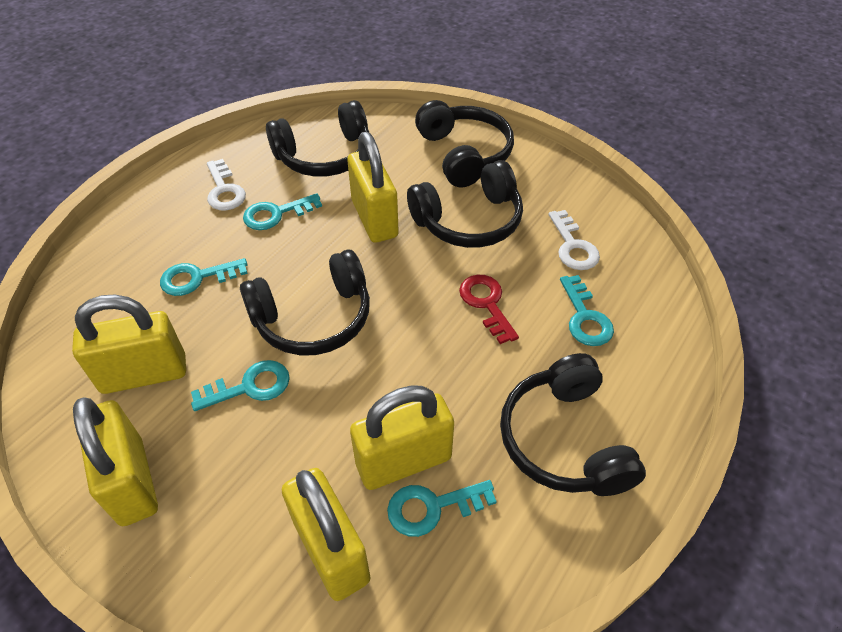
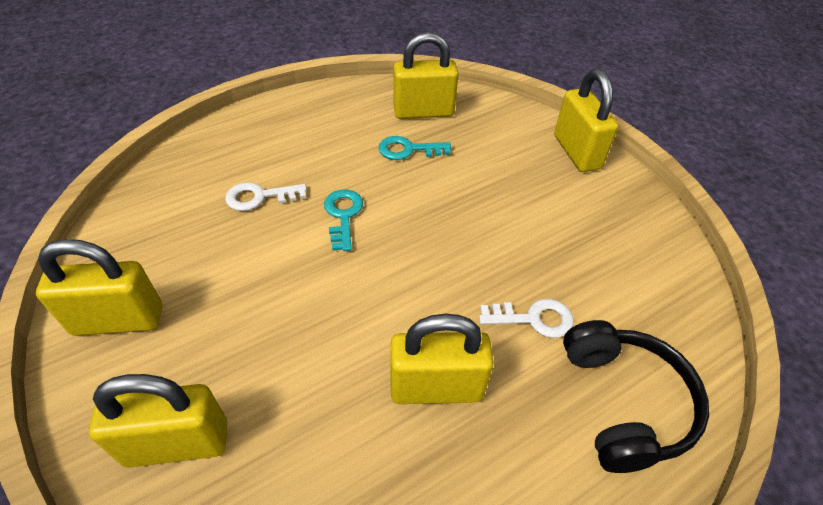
black headphones: [240,249,370,356] [266,100,369,177] [407,160,523,248] [415,100,514,188] [500,353,646,496] = 5 -> [563,320,709,473] = 1
red key: [459,275,519,344] = 1 -> none = 0
turquoise key: [160,258,248,296] [191,360,290,411] [243,193,322,230] [387,480,497,537] [560,275,614,346] = 5 -> [324,189,363,251] [378,136,451,160] = 2

